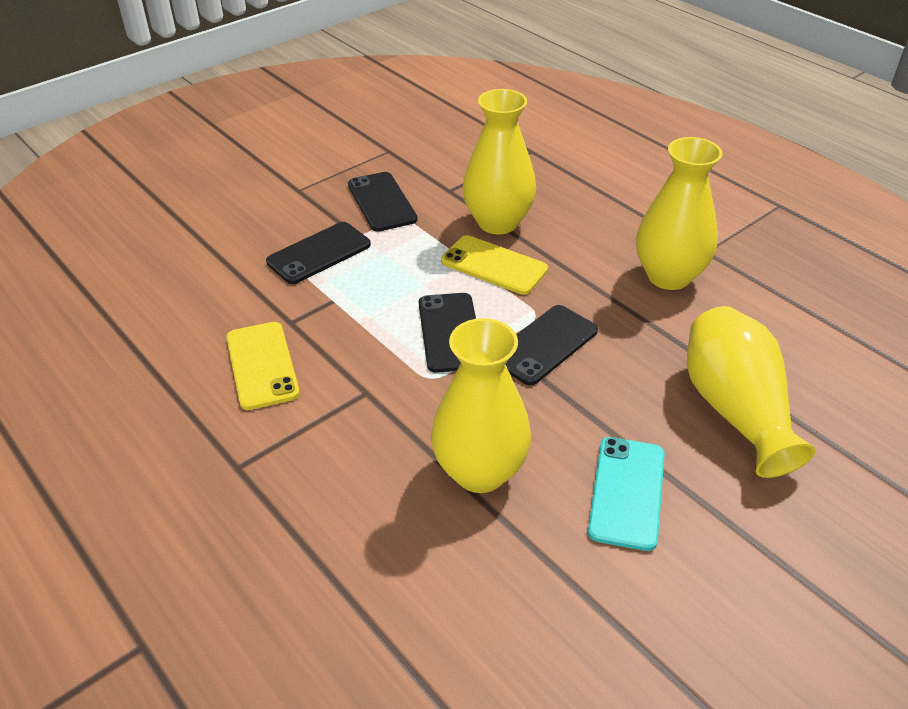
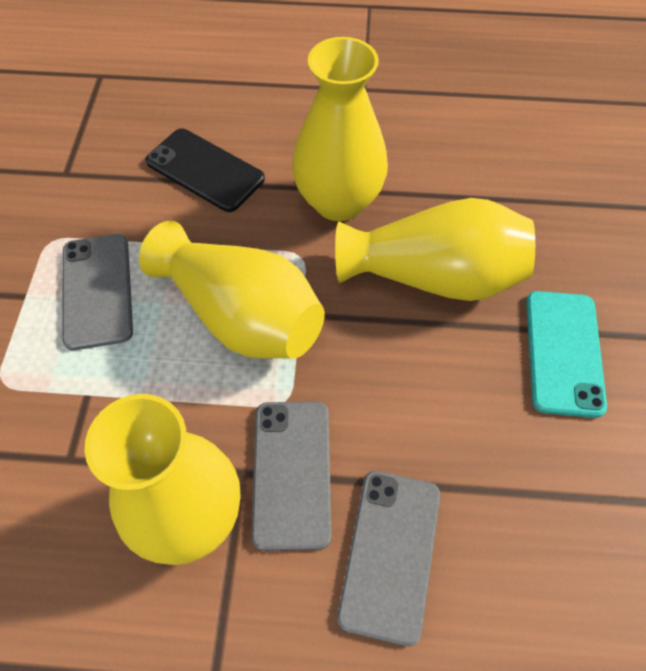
black phone: [266,222,371,284] [348,172,418,232] [419,293,476,373] [505,305,598,385] = 4 -> [145,129,265,212] = 1
grey phone: none = 0 -> [62,234,133,350] [251,402,332,551] [337,471,440,646] = 3
yellow phone: [226,322,300,410] [441,235,548,295] = 2 -> none = 0

